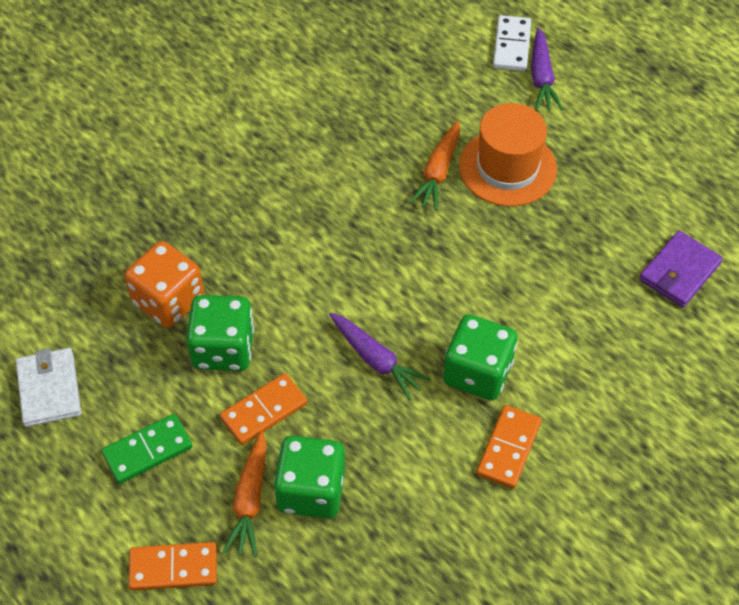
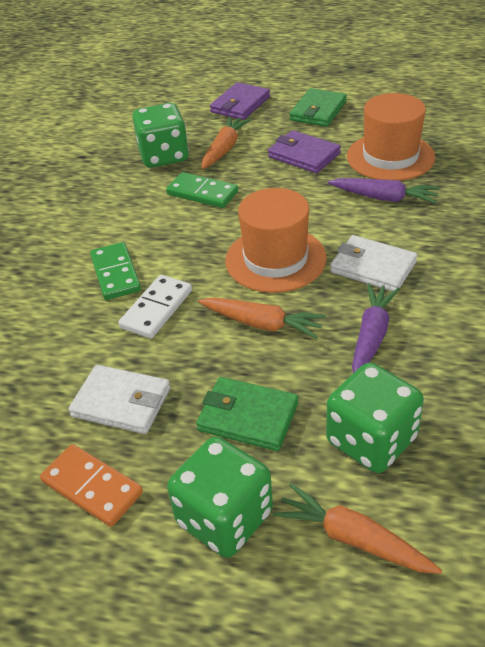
green domino: [102,414,192,484] = 1 -> [90,242,141,300] [166,172,238,208] = 2
green wallet: none = 0 -> [196,377,298,451] [289,88,347,127] = 2
orange carrot: [222,431,266,557] [409,121,460,211] = 2 -> [198,298,326,339] [201,116,251,169] [273,483,442,574] = 3
orange dice: [124,241,204,328] = 1 -> none = 0
orange domino: [128,542,217,591] [220,373,307,445] [476,405,542,489] = 3 -> [40,444,143,527] = 1
orange hat: [459,103,557,206] = 1 -> [225,188,327,293] [347,93,435,181] = 2
purple wallet: [639,231,723,308] = 1 -> [210,82,270,120] [268,130,341,173] = 2
white wallet: [16,348,81,427] = 1 -> [68,365,170,434] [330,235,417,292] = 2

